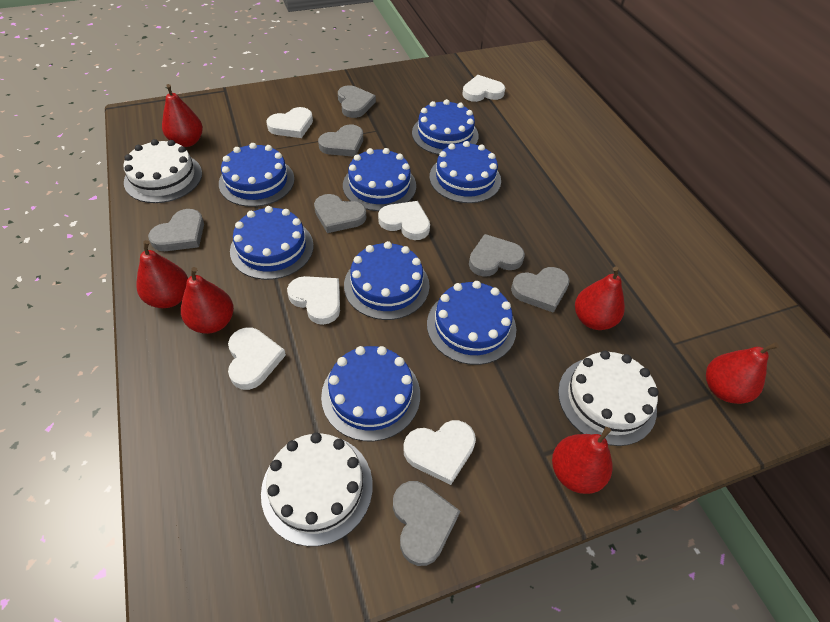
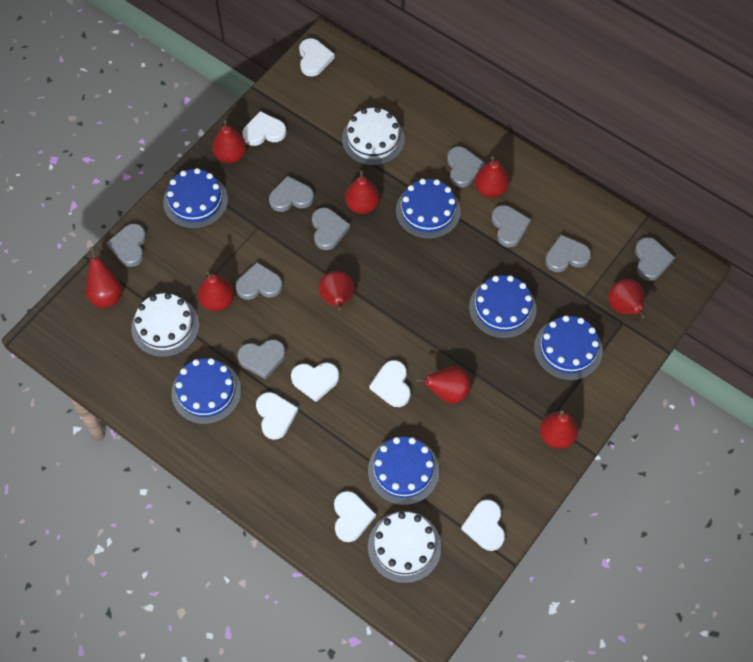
blue cake: [219,143,295,207] [230,206,314,280] [321,346,420,441] [343,148,416,211] [344,241,430,320] [412,99,479,155] [427,281,516,365] [430,141,501,203] = 8 -> [163,168,228,229] [171,358,241,424] [368,437,439,505] [396,179,461,239] [469,275,536,339] [534,315,603,381] = 6
grey heart: [148,209,204,251] [314,194,366,233] [318,124,363,157] [338,85,376,118] [393,481,460,566] [469,234,525,277] [511,267,570,313] = 7 -> [106,224,146,267] [236,262,283,300] [237,339,286,379] [269,176,314,212] [312,208,350,250] [447,146,485,188] [492,205,531,247] [545,235,591,272] [635,237,675,281] = 9
red pear: [136,240,188,308] [162,84,203,147] [181,267,234,334] [552,427,613,494] [575,267,625,330] [706,342,779,404] = 6 -> [86,247,122,308] [198,271,234,311] [212,119,246,163] [319,271,355,310] [345,170,379,214] [416,366,471,404] [475,156,509,198] [540,411,578,449] [609,279,645,318] = 9
white heart: [228,327,286,390] [266,107,313,138] [287,276,340,325] [378,201,430,240] [403,420,476,485] [462,75,505,102] = 6 -> [242,111,286,146] [256,392,298,440] [291,362,339,402] [299,38,335,77] [334,491,376,542] [369,360,411,407] [461,499,505,551] = 7

